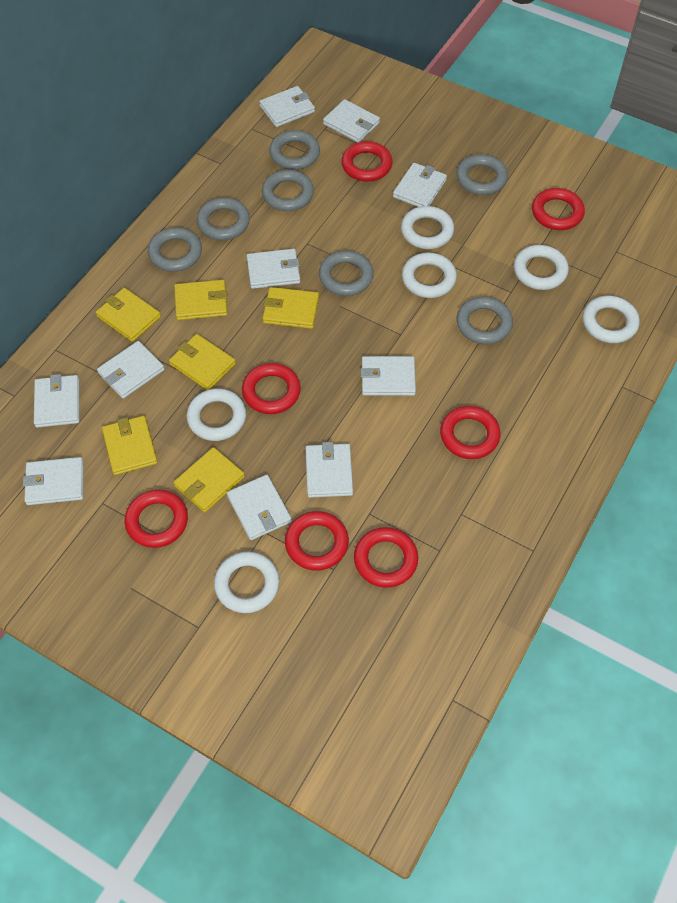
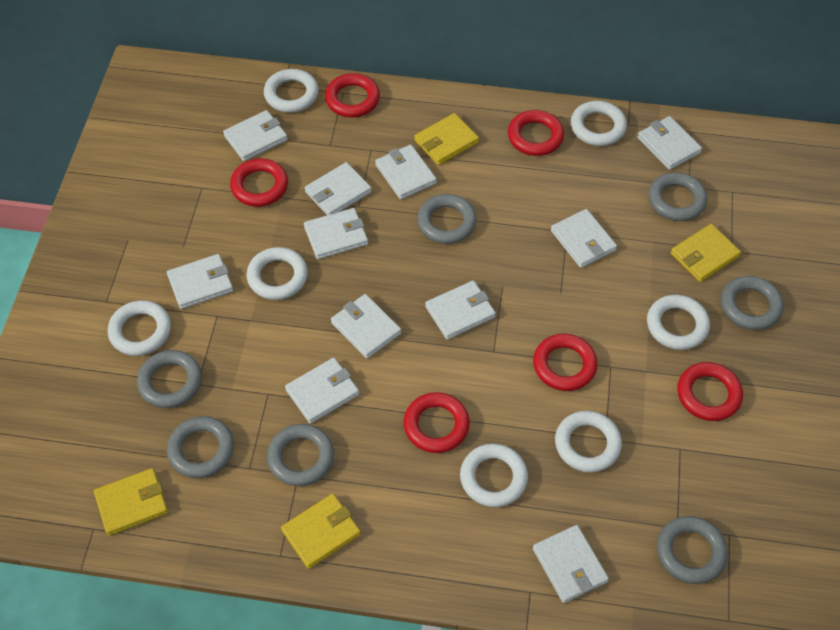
red ring: [125,490,188,548] [242,363,301,414] [285,511,349,570] [341,141,393,182] [354,527,418,588] [440,406,500,459] [532,188,585,230] = 7 -> [230,158,288,207] [325,73,380,117] [404,392,470,453] [508,110,564,156] [533,334,598,391] [677,362,743,421] = 6
white ring: [186,388,246,441] [214,552,279,613] [401,206,454,249] [402,252,457,298] [514,245,569,290] [583,296,640,343] = 6 -> [108,300,171,356] [247,247,308,300] [264,69,319,113] [460,444,528,507] [555,411,622,473] [571,101,627,146] [647,295,710,350] = 7
white wallet: [23,457,84,505] [34,374,79,428] [97,341,165,399] [227,475,292,540] [247,249,300,289] [259,86,315,127] [305,442,353,498] [323,99,380,142] [361,356,416,396] [393,163,447,207] = 10 -> [167,254,233,309] [223,110,288,161] [285,358,359,424] [304,208,368,259] [305,162,372,215] [331,294,401,359] [375,145,437,200] [425,281,496,340] [533,525,609,603] [551,209,617,268] [637,116,702,170] = 11
yellow wallet: [96,288,161,342] [102,416,158,475] [169,334,236,390] [173,447,245,512] [174,280,228,320] [263,287,319,329] = 6 -> [94,468,168,536] [281,494,361,569] [414,113,479,165] [671,224,741,282] = 4

